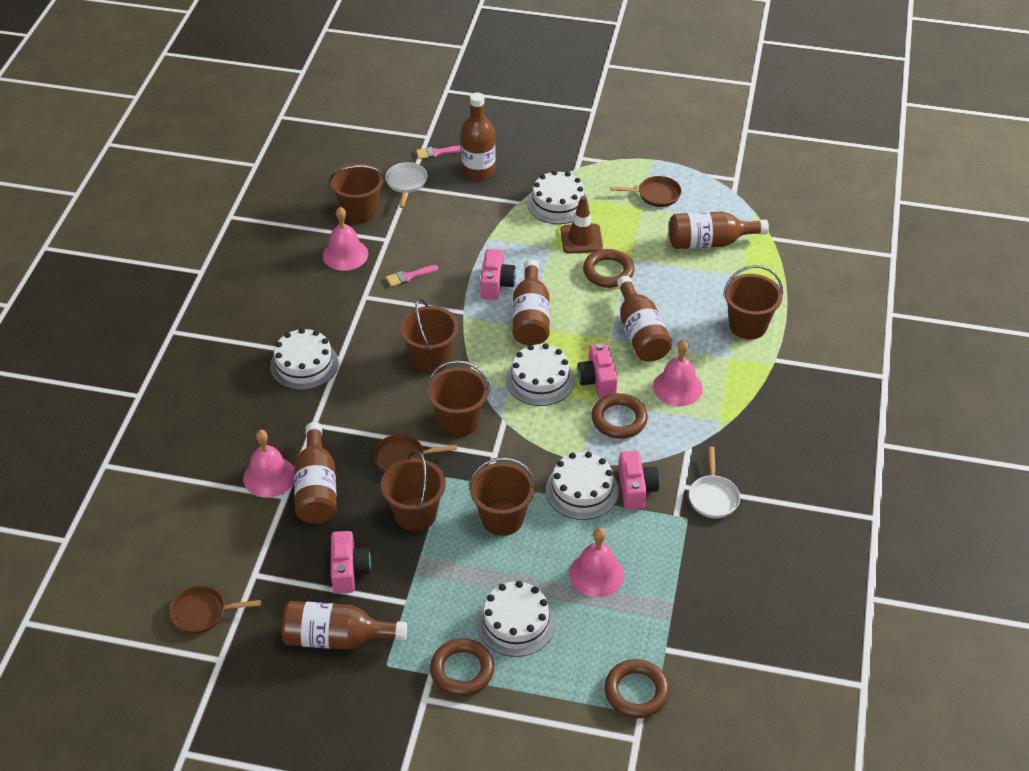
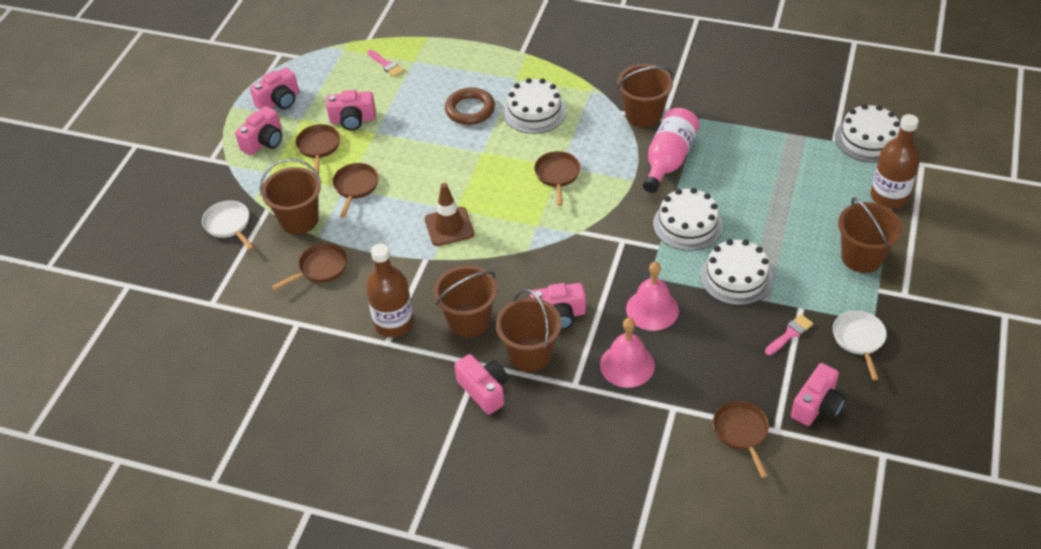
brown bottle: [282,601,407,650] [294,422,337,524] [461,92,496,180] [512,259,550,345] [617,276,672,361] [669,212,769,249] = 6 -> [366,244,414,337] [870,114,920,208] = 2
brown bucket: [329,162,385,224] [381,450,446,531] [400,298,459,373] [426,360,490,437] [469,457,536,536] [723,265,783,340] = 6 -> [260,158,322,234] [433,265,498,338] [496,289,561,372] [617,64,673,127] [838,197,903,273] = 5
brown pan: [169,586,261,634] [373,434,457,472] [610,176,681,207] = 3 -> [272,243,347,290] [296,124,340,175] [332,163,379,218] [534,151,581,206] [713,401,769,478] = 5
brown ring: [430,638,494,696] [583,249,635,288] [591,393,648,439] [604,659,670,718] = 4 -> [445,88,495,125] = 1
pink bell: [243,430,294,498] [323,207,368,271] [569,528,624,597] [653,340,703,406] = 4 -> [600,318,655,388] [626,262,679,331] = 2
pink bottle: none = 0 -> [643,108,700,193] = 1
pink camera: [331,531,371,593] [480,249,516,300] [577,343,618,398] [618,451,659,510] = 4 -> [235,106,282,155] [250,67,299,110] [326,90,376,130] [454,354,508,415] [530,283,586,330] [791,363,846,426] = 6
white cake: [270,328,339,390] [477,581,556,657] [506,343,575,406] [527,170,589,224] [546,452,619,520] = 5 -> [503,78,566,134] [653,188,723,251] [700,239,773,305] [835,104,900,163] = 4

